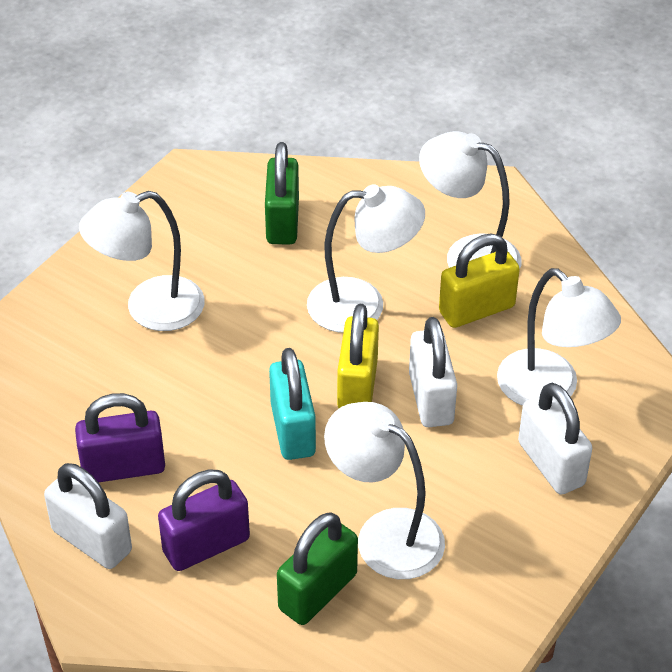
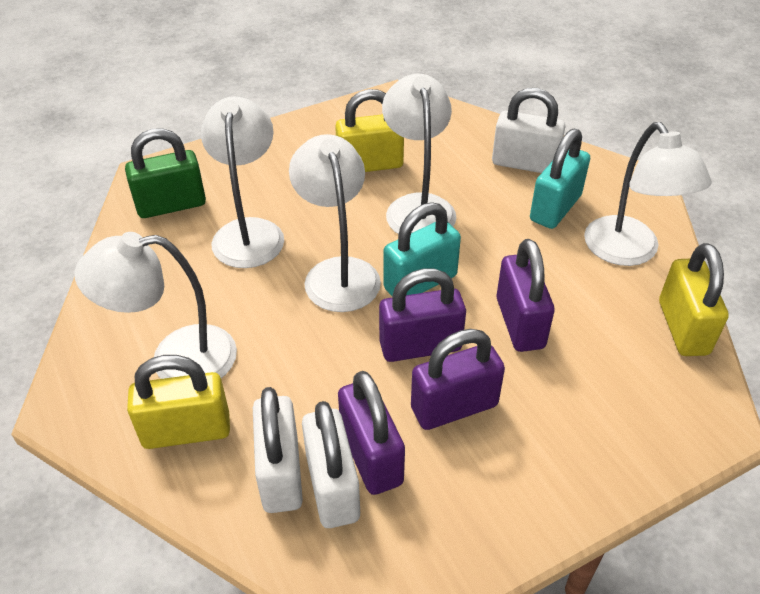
green padlock: [265,142,299,244] [277,512,358,625] = 2 -> [125,128,206,218] = 1
purple padlock: [75,393,165,483] [158,470,250,571] = 2 -> [338,371,405,495] [379,268,466,362] [411,329,505,430] [497,239,555,352] = 4
turquoise padlock: [269,348,316,460] = 1 -> [383,202,461,296] [530,129,590,229] = 2
yellow padlock: [337,304,379,408] [439,234,520,328] = 2 -> [127,355,230,449] [335,89,404,172] [659,243,729,356] = 3

